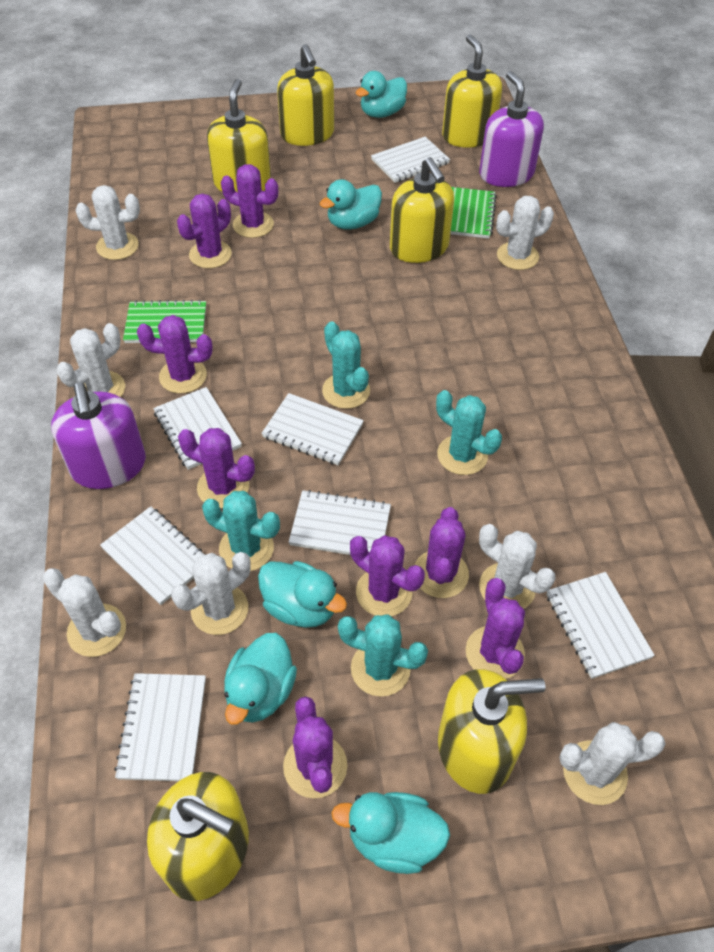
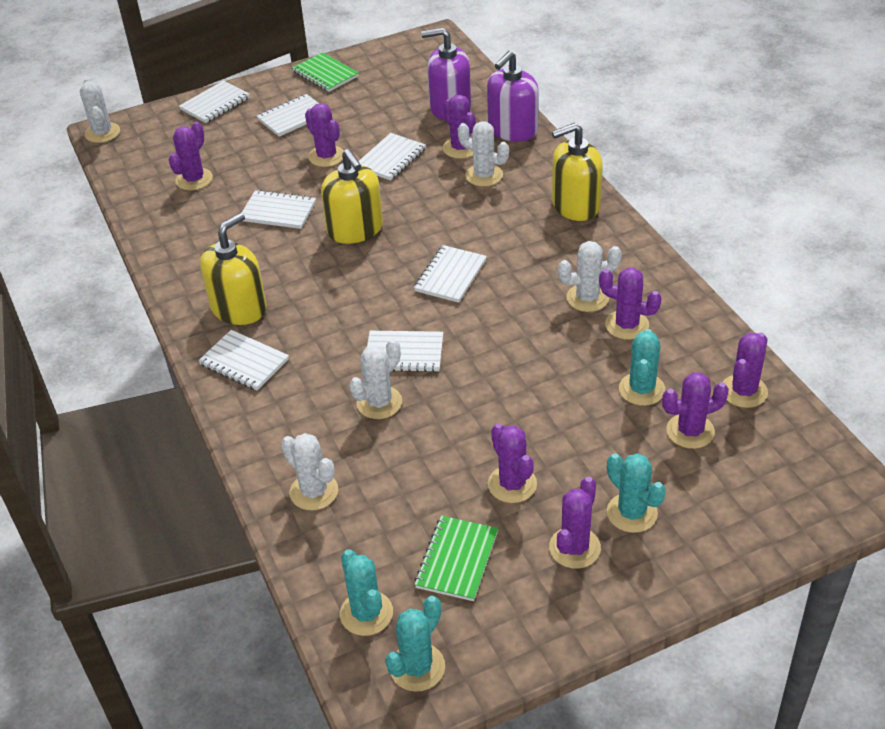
turquoise duck: [224,633,297,725] [258,561,347,628] [319,179,382,230] [331,792,450,874] [356,71,407,118] = 5 -> none = 0
white cactus: [43,568,126,657] [57,323,125,397] [76,185,140,260] [171,552,251,635] [479,524,556,609] [496,196,554,270] [559,722,665,805] = 7 -> [80,78,120,143] [281,433,338,511] [349,339,402,419] [458,121,509,187] [558,241,622,312] = 5
yellow soap dispenser: [147,772,249,901] [207,79,271,192] [277,44,334,146] [390,157,454,263] [438,669,546,794] [442,34,502,147] = 6 -> [200,213,267,325] [321,149,383,244] [552,123,603,221] = 3

